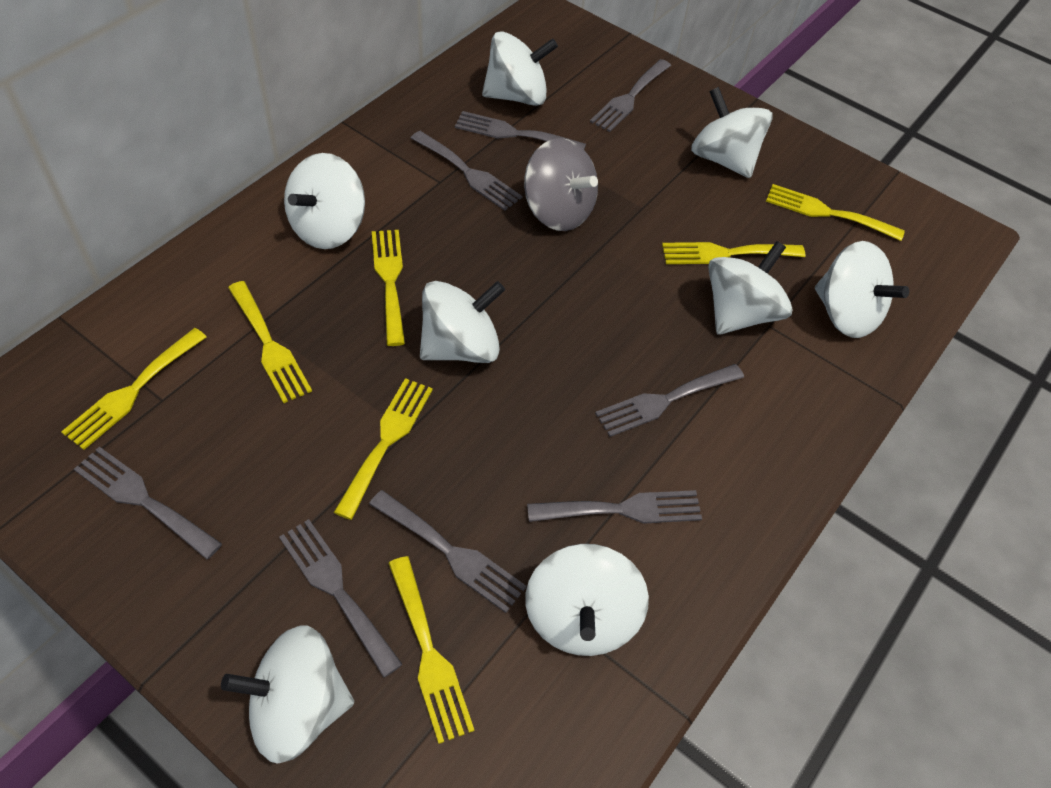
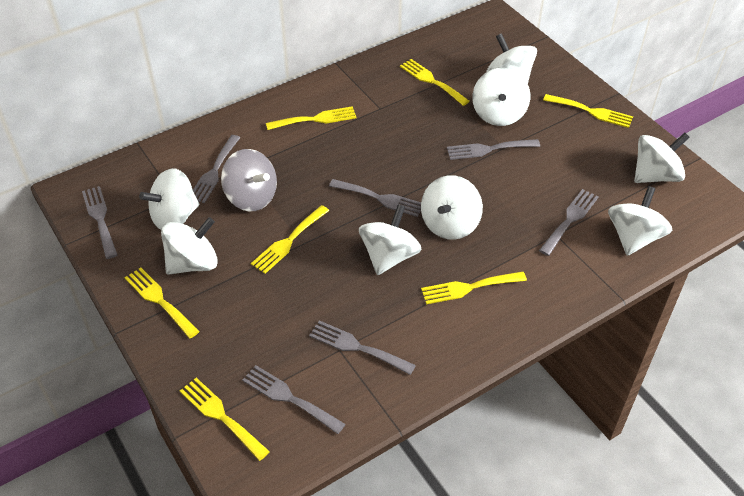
grey fork: [74,447,222,559] [279,519,403,678] [369,490,527,613] [411,131,523,211] [455,111,586,149] [527,490,702,524] [590,59,671,132] [595,364,744,437] = 8 -> [82,186,117,259] [193,135,240,203] [242,365,345,434] [309,320,416,375] [329,179,421,217] [447,139,540,160] [539,189,599,256] = 7

